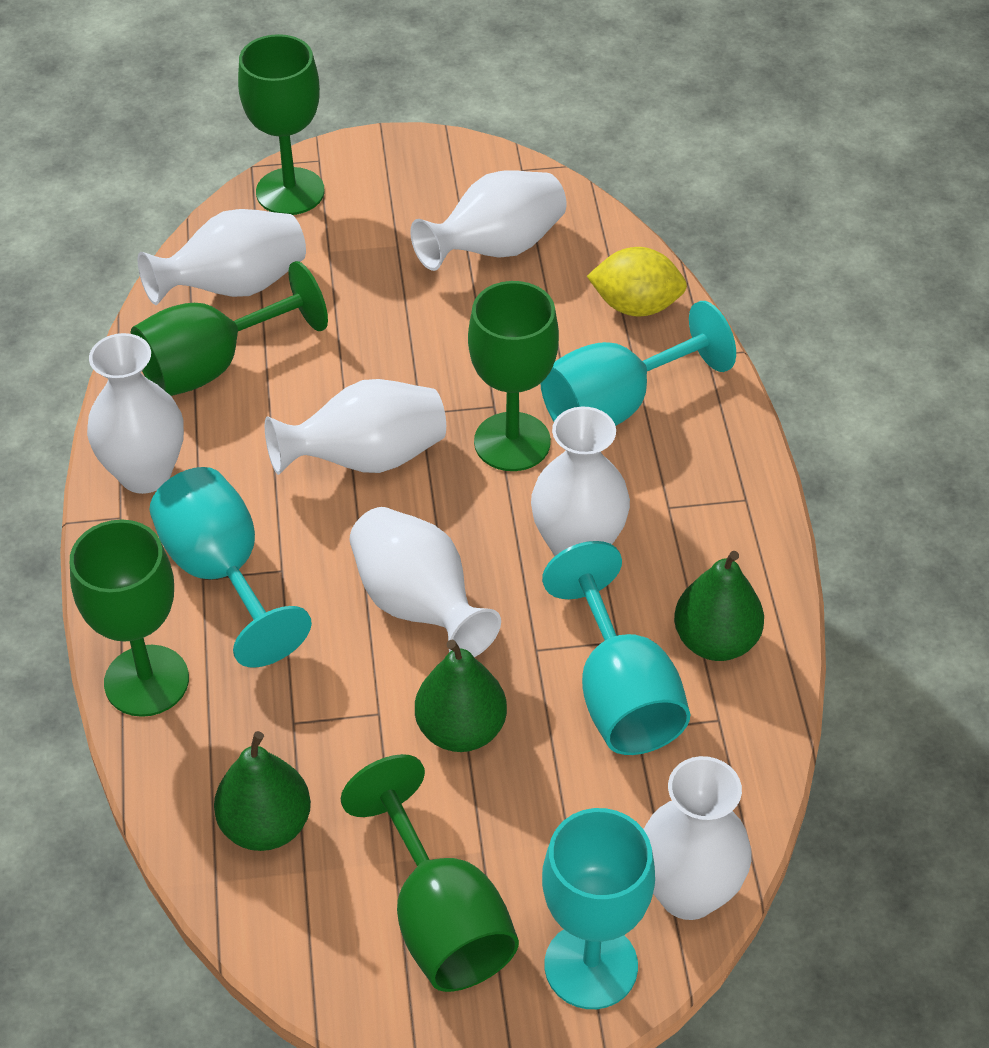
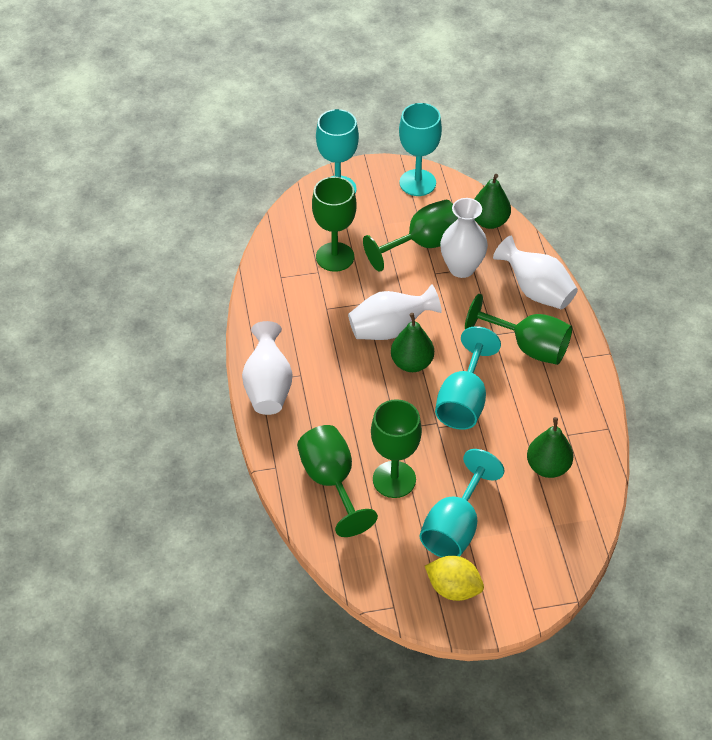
white vase: [87,333,184,494] [137,209,306,305] [265,379,446,475] [349,507,501,657] [410,171,567,271] [531,407,630,556] [644,756,752,920] = 7 -> [242,321,293,415] [348,284,442,340] [440,198,488,278] [493,236,578,309] = 4

